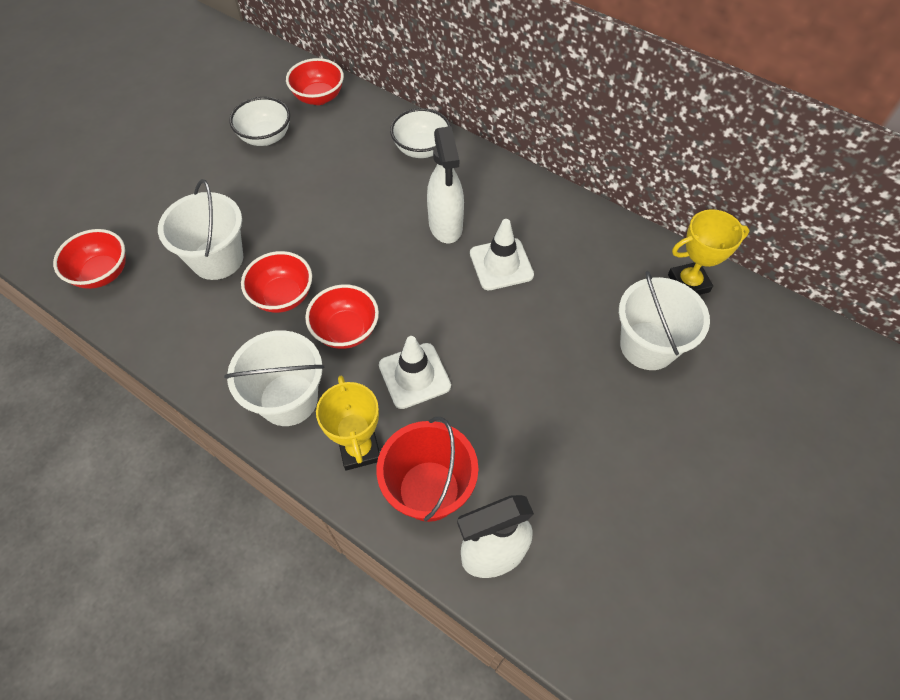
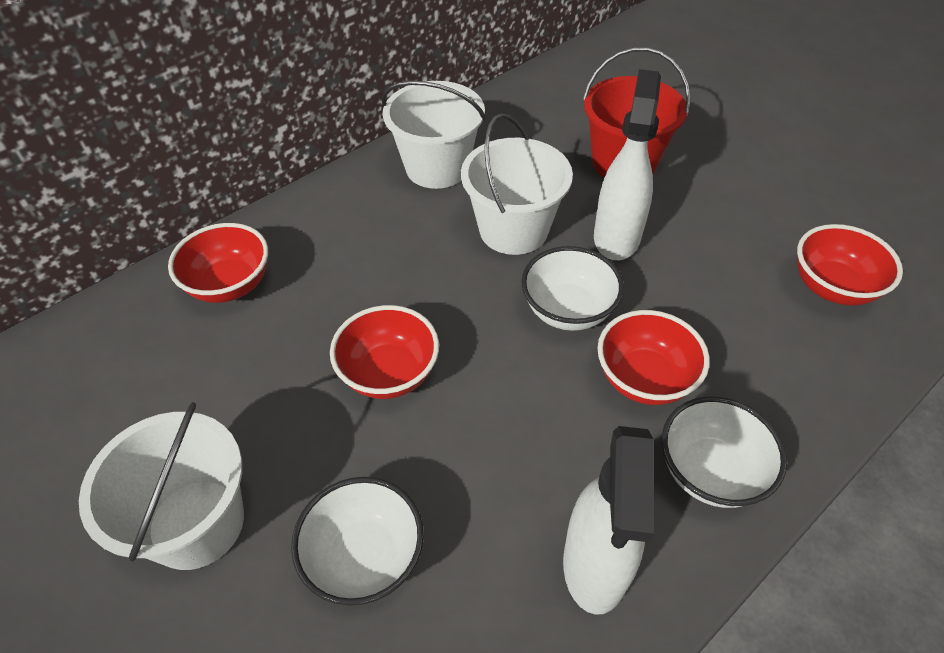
white bowl: [229,97,290,146] [390,108,451,158] = 2 -> [291,477,424,606] [521,246,624,331] [662,397,787,508] = 3
white traffic cone: [379,336,451,409] [470,219,534,290] = 2 -> none = 0
yellow trophy: [316,376,380,471] [668,209,750,295] = 2 -> none = 0

